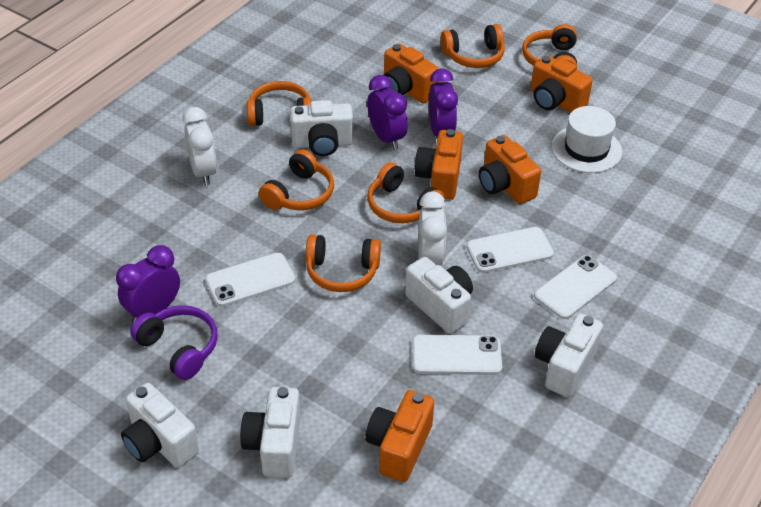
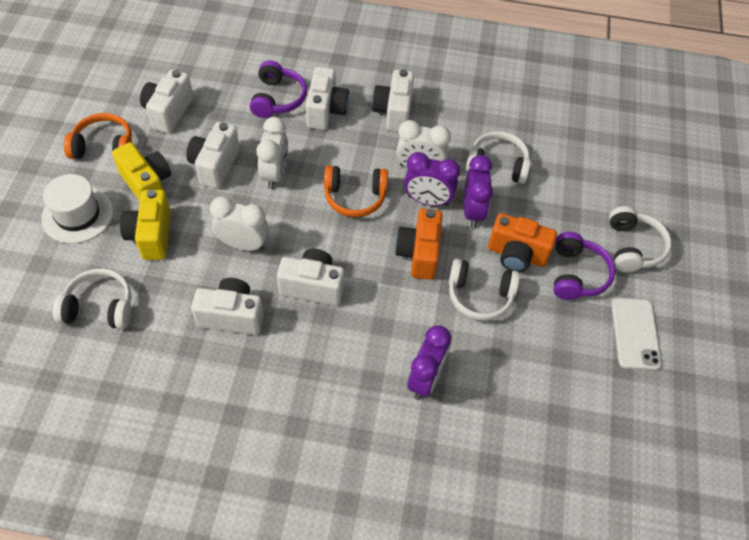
orange camera: [365,390,434,482] [384,44,439,103] [414,129,463,200] [479,135,541,204] [530,55,593,112] = 5 -> [395,209,443,280] [488,213,557,272] = 2
orange headphones: [247,81,312,126] [259,149,334,210] [306,234,381,292] [367,162,445,223] [441,24,505,68] [522,24,577,70] = 6 -> [64,113,132,159] [324,165,388,217] = 2
purple headphones: [130,305,218,380] = 1 -> [250,60,307,118] [553,232,616,300] = 2
white camera: [121,383,199,468] [240,387,300,478] [290,100,353,156] [405,257,473,334] [535,313,603,397] = 5 -> [140,69,193,133] [186,122,240,189] [191,278,264,335] [277,249,344,306] [306,67,349,130] [372,69,414,132] = 6
white clock: [182,107,217,186] [419,192,447,266] = 2 -> [210,196,269,251] [256,117,288,189] [396,120,451,168] = 3
white headphones: none = 0 -> [53,269,132,329] [449,259,520,321] [466,131,531,184] [609,206,671,272] = 4
white phone: [205,253,295,307] [413,334,502,375] [466,227,554,273] [534,255,617,319] = 4 -> [611,298,662,370] = 1
yellow camera: none = 0 -> [112,142,171,201] [120,189,171,260] = 2

